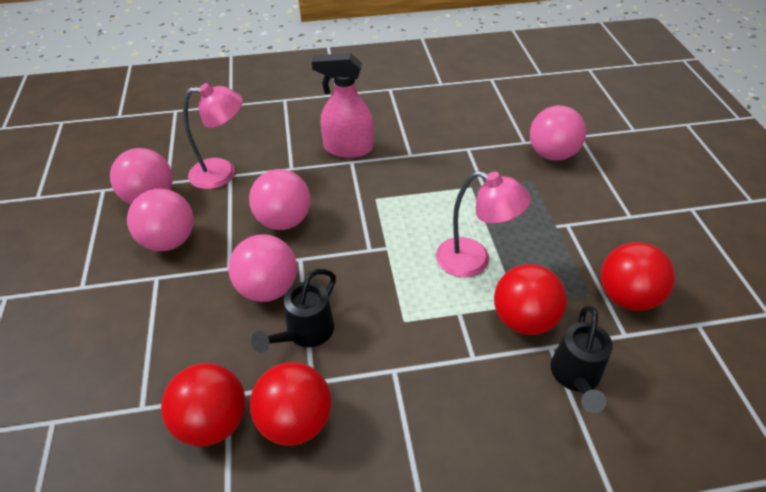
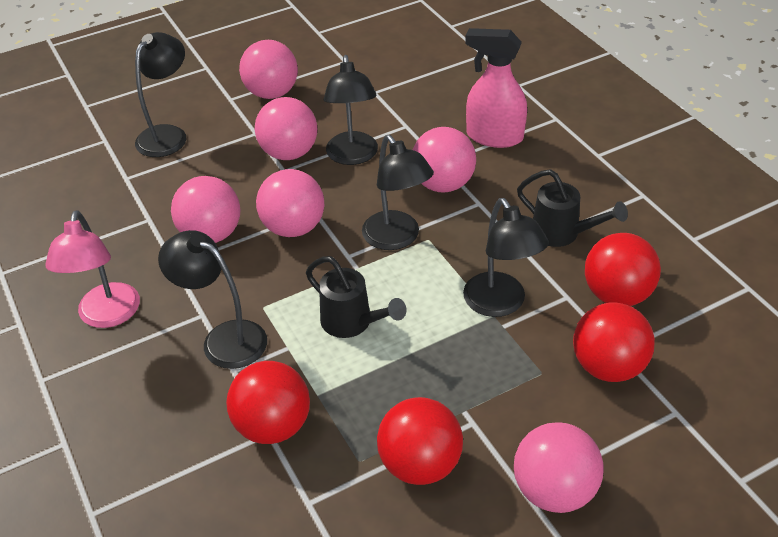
black lamp: none = 0 -> [135,32,186,157] [158,230,267,369] [324,55,378,165] [362,135,434,250] [463,198,549,317] = 5
pink ball: [110,148,173,204] [127,189,194,251] [228,234,297,302] [249,169,311,230] [530,105,586,161] = 5 -> [171,176,240,243] [239,40,298,99] [255,97,317,160] [256,169,325,237] [412,127,476,193] [514,422,604,513] = 6
pink lamp: [183,83,243,189] [436,171,531,277] = 2 -> [45,210,140,328] = 1

